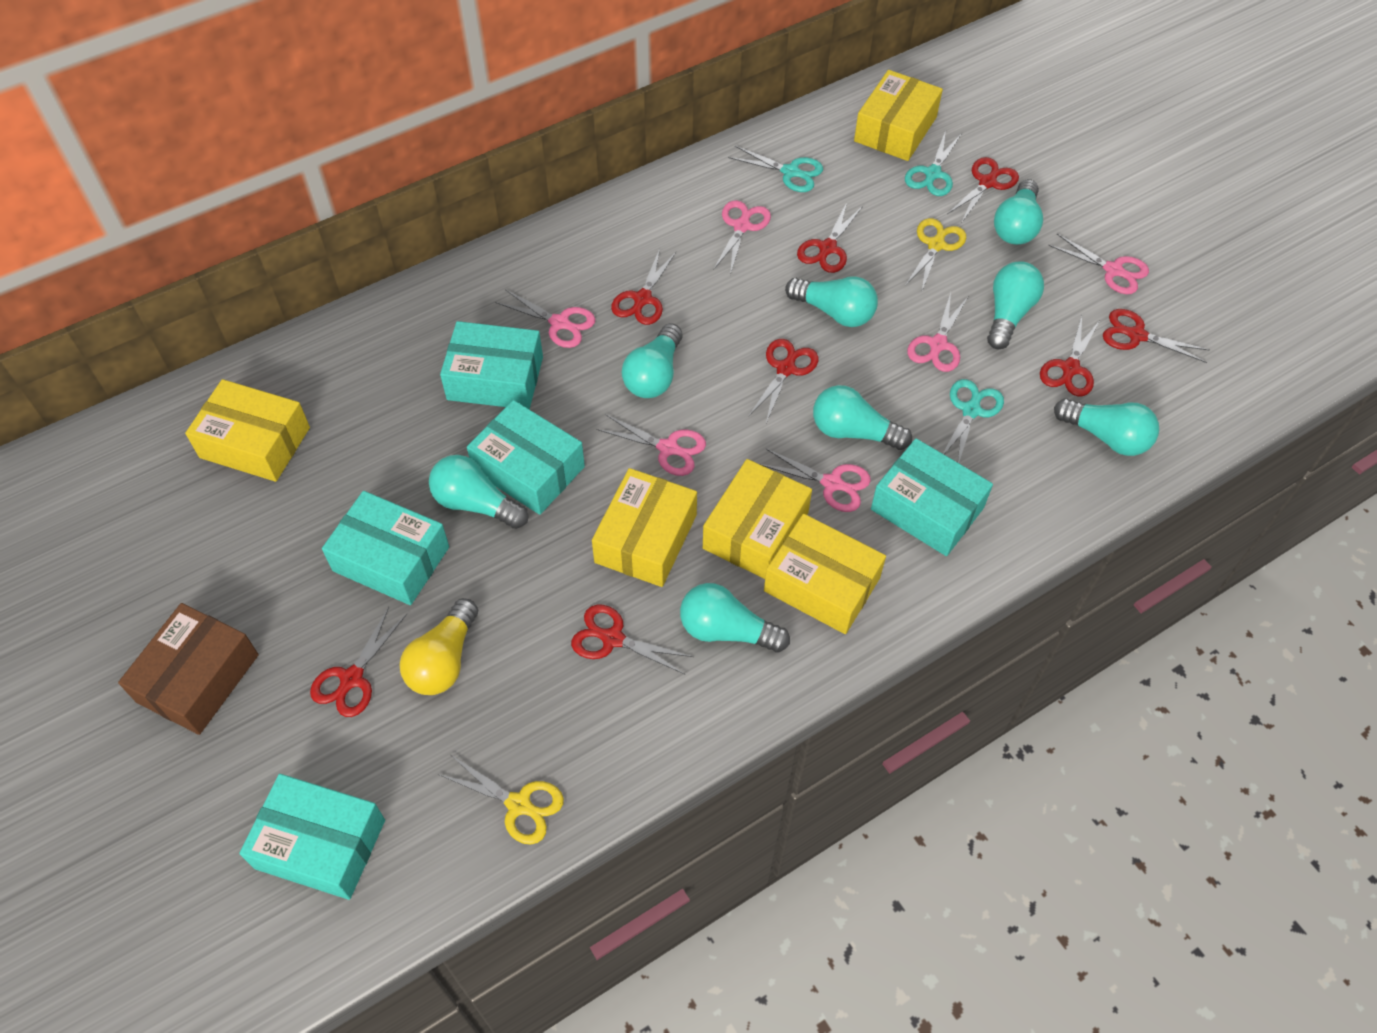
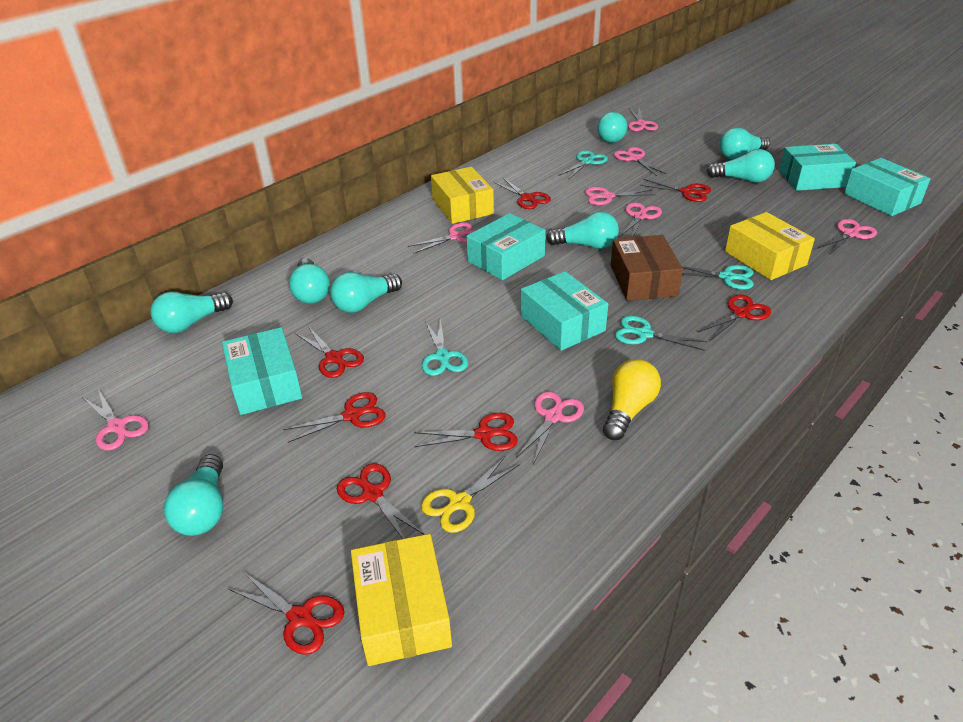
pink scissors: [495,289,595,348] [596,414,706,476] [713,200,771,275] [760,448,871,512] [907,292,968,372] [1048,234,1149,294] = 6 -> [82,389,149,451] [407,222,475,254] [516,391,584,465] [585,187,655,205] [614,147,666,176] [619,203,662,237] [628,108,658,131] [817,219,877,255] = 8
turquoise scissors: [728,146,823,192] [905,130,962,196] [943,379,1004,463] = 3 -> [422,319,468,376] [560,150,608,180] [615,316,708,351] [682,265,754,290] = 4
yellow box: [185,379,310,482] [592,468,697,587] [703,459,812,579] [764,514,886,634] [854,70,943,161] = 5 -> [351,534,452,666] [431,167,494,224] [725,212,815,280] = 3
yellow scissors: [438,755,564,845] [905,218,966,293] = 2 -> [421,456,519,533] = 1

